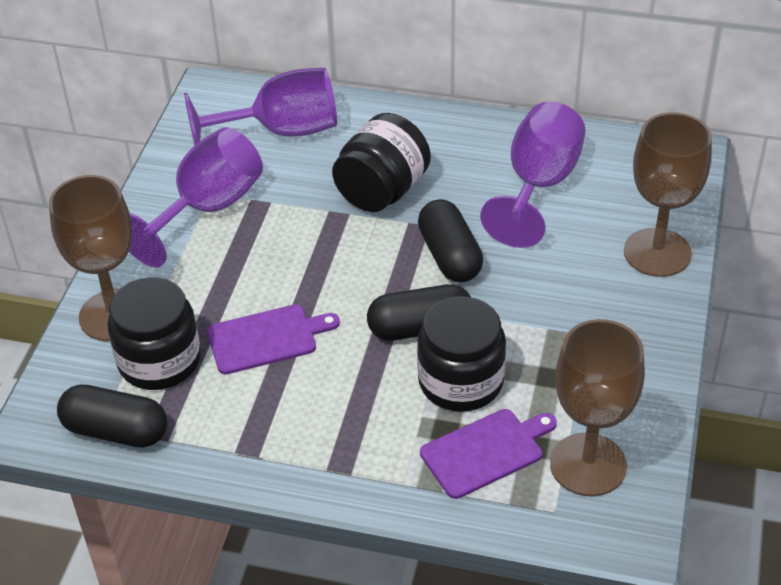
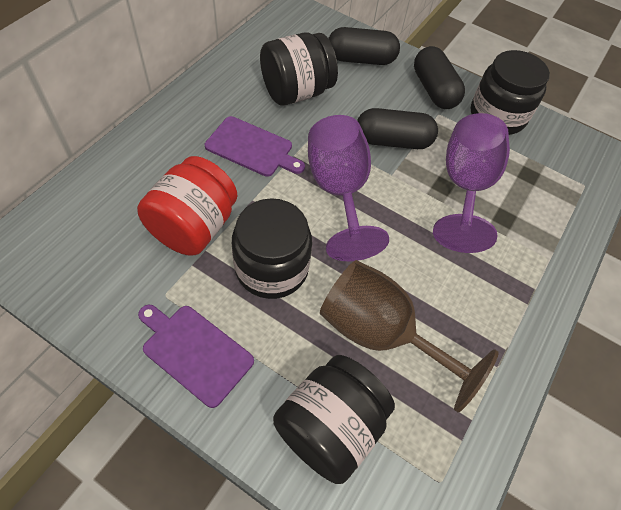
black jar: [107,277,201,390] [332,113,431,212] [417,296,506,412] = 3 -> [232,198,312,299] [260,32,338,105] [273,355,395,484] [471,50,550,135] = 4
brown goblet: [49,175,132,341] [550,319,645,497] [624,112,712,277] = 3 -> [320,260,499,412] = 1
purple goblet: [129,127,263,268] [184,68,337,146] [480,102,586,248] = 3 -> [308,115,389,261] [433,113,510,253] = 2
red jar: none = 0 -> [137,156,237,255] = 1

